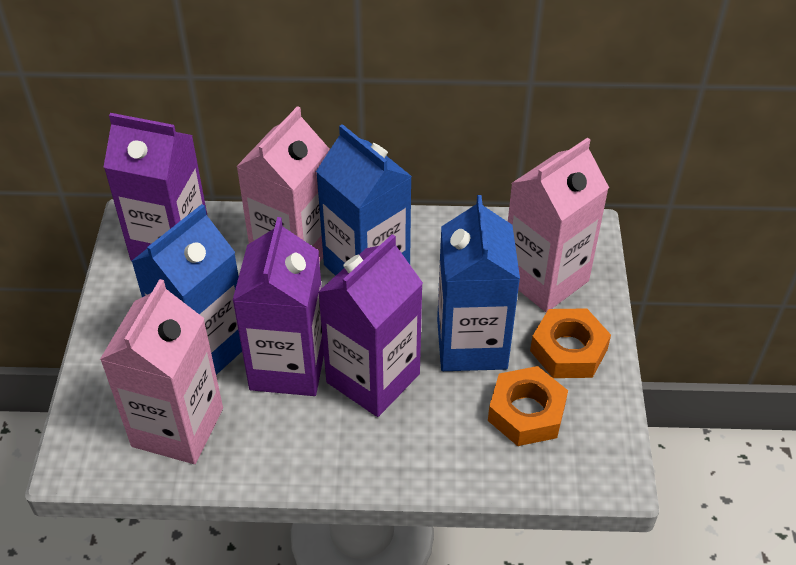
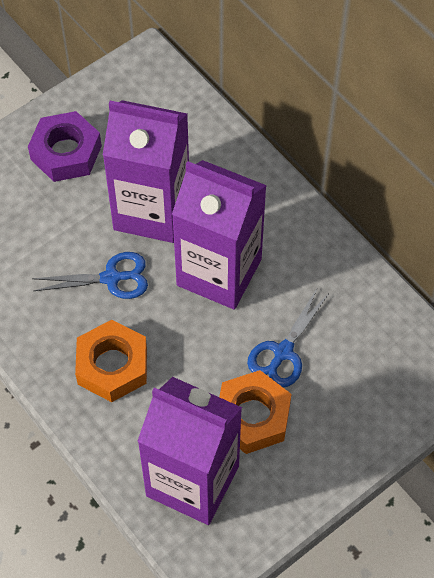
blue carton: [131,204,242,375] [316,124,412,276] [437,195,520,371] = 3 -> none = 0
blue scissors: none = 0 -> [32,252,148,299] [247,289,329,388] = 2
pink carton: [100,279,223,464] [236,106,329,263] [508,138,609,312] = 3 -> none = 0
purple nut: none = 0 -> [28,111,102,182] = 1

